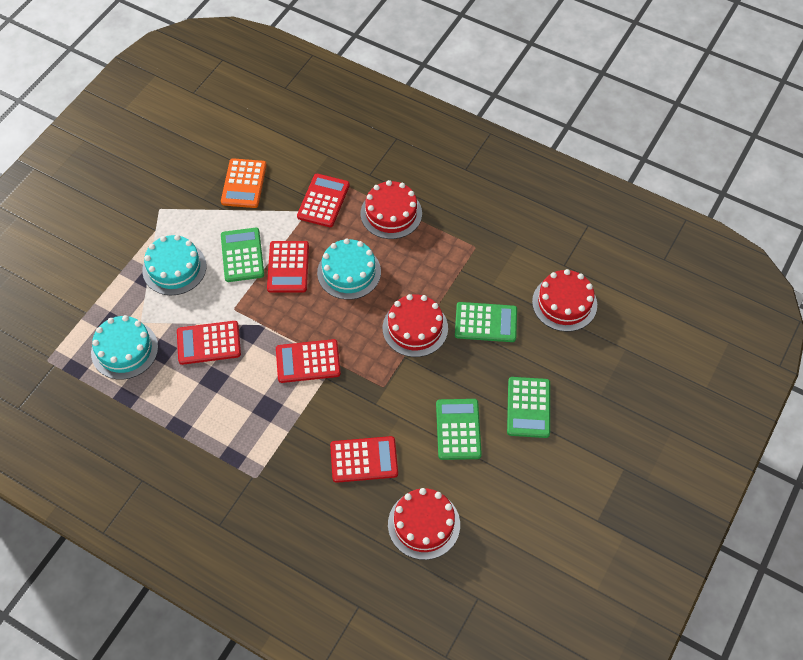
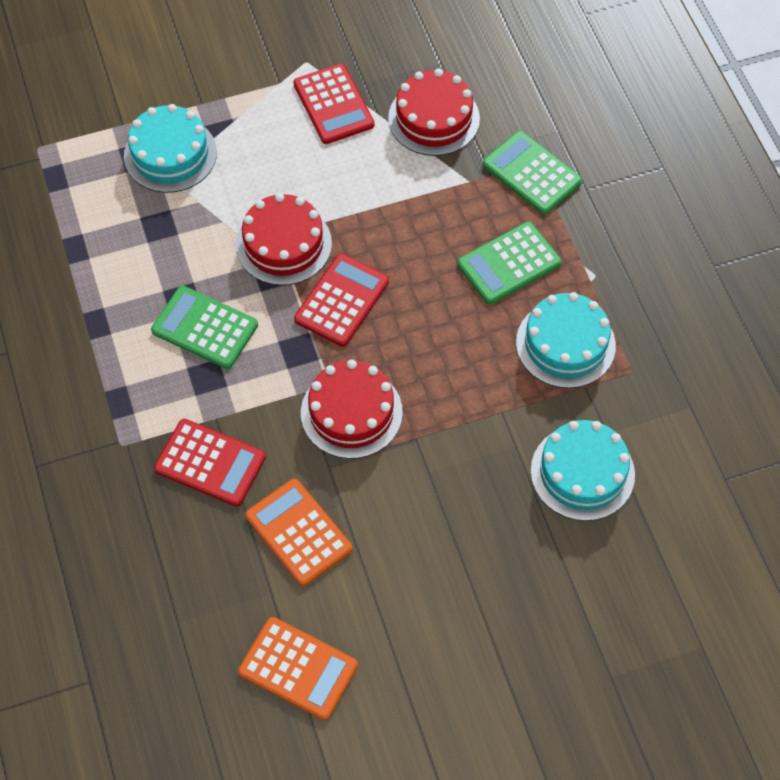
green calculator: [221,228,264,282] [436,399,482,460] [455,302,517,342] [507,377,550,438] = 4 -> [151,286,258,369] [457,222,562,304] [483,131,582,214] = 3
orange calculator: [221,158,267,208] = 1 -> [238,617,358,720] [245,479,353,586] = 2
red cake: [361,180,422,239] [383,294,448,357] [388,488,460,560] [532,269,597,332] = 4 -> [236,193,332,286] [301,359,403,459] [388,69,480,156] = 3
red calculator: [177,321,241,365] [267,241,309,293] [276,339,341,383] [297,174,350,227] [330,436,398,483] = 5 -> [154,419,266,507] [293,64,374,144] [294,253,389,347] = 3

